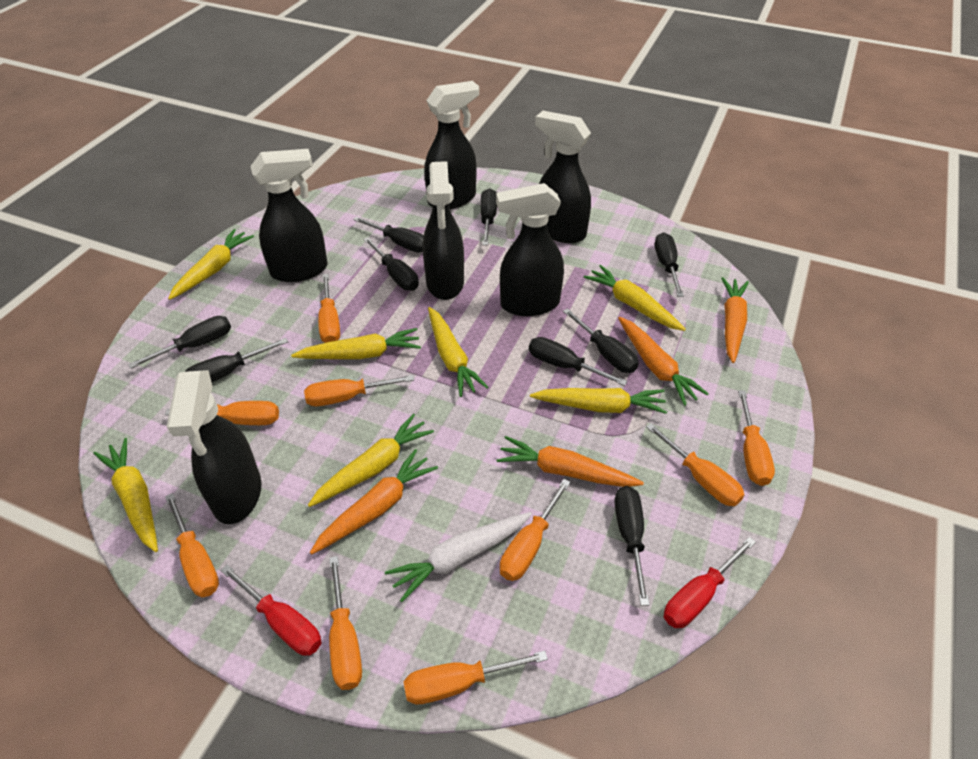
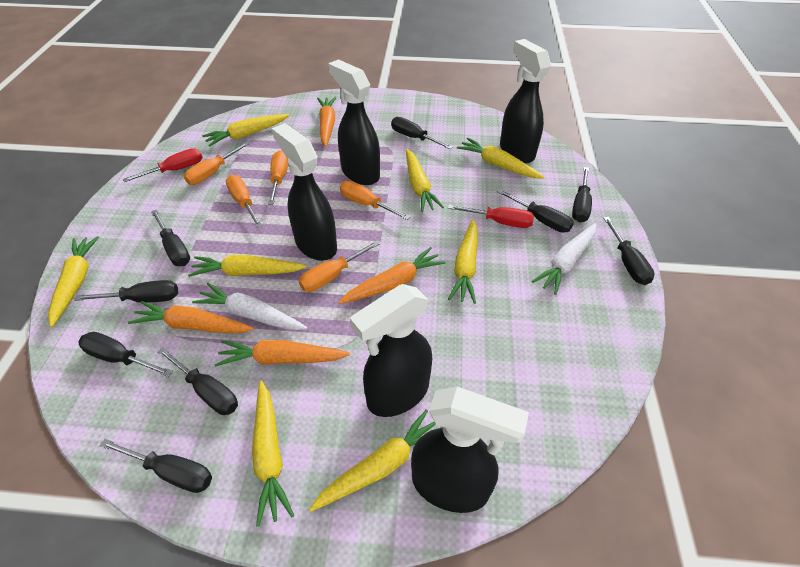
black spray bottle: [167,370,261,524] [250,149,328,282] [423,161,464,300] [424,81,479,209] [496,183,564,316] [535,111,591,243] = 6 -> [272,123,337,261] [328,59,380,185] [350,284,432,417] [411,386,529,513] [500,39,551,164] = 5
orange screwdriver: [165,401,279,425] [165,493,219,597] [304,375,414,406] [318,274,340,343] [329,556,362,690] [404,651,548,704] [500,479,571,581] [646,423,744,506] [738,390,775,486] = 9 -> [184,142,249,185] [226,175,262,228] [268,150,288,205] [299,241,379,292] [340,181,410,220] = 5
white carrot: [385,512,532,602] = 1 -> [192,283,307,330] [532,223,596,295] = 2
yellow carrot: [93,438,158,552] [168,229,254,300] [291,328,421,359] [308,413,434,507] [428,307,488,397] [530,388,667,414] [583,265,686,331] = 7 -> [48,236,99,327] [188,255,307,277] [202,114,290,147] [252,380,294,527] [309,409,436,512] [406,149,444,212] [448,219,478,304] [457,138,545,179] = 8

